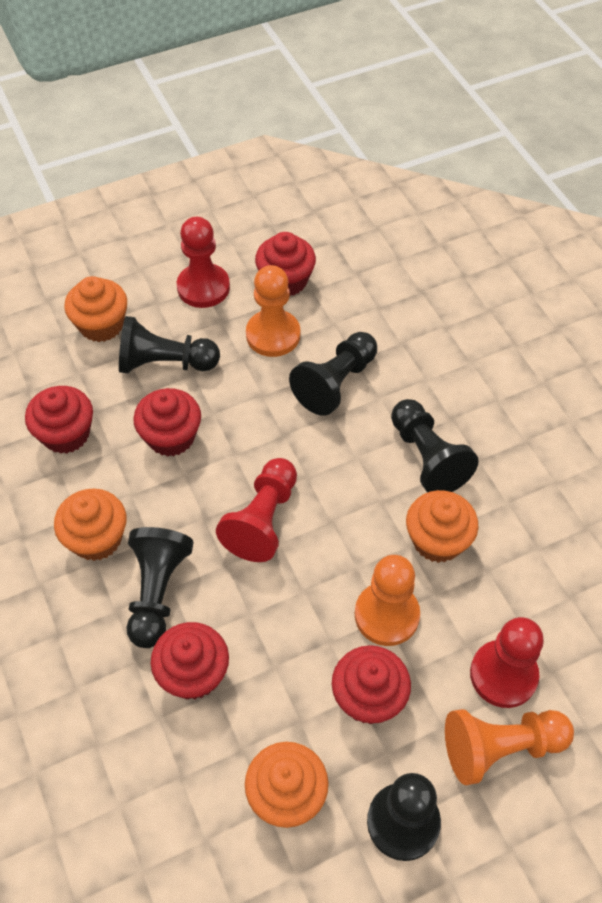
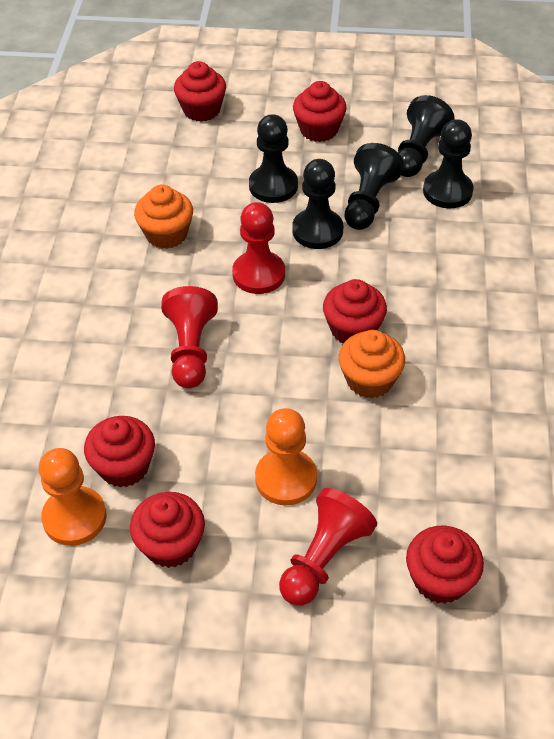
orange cupcake: [54,489,126,561] [64,276,127,342] [245,742,329,828] [406,490,478,563] = 4 -> [134,185,193,249] [339,330,405,398] = 2
orange pawn: [246,265,300,357] [355,555,420,646] [445,709,574,785] = 3 -> [39,448,106,546] [255,408,317,506] = 2
red cupcake: [25,386,93,454] [133,388,201,457] [151,622,229,700] [255,232,316,296] [332,645,411,724] = 5 -> [84,416,155,488] [130,492,205,568] [174,61,226,122] [293,81,347,142] [323,279,387,343] [406,525,484,604] = 6

